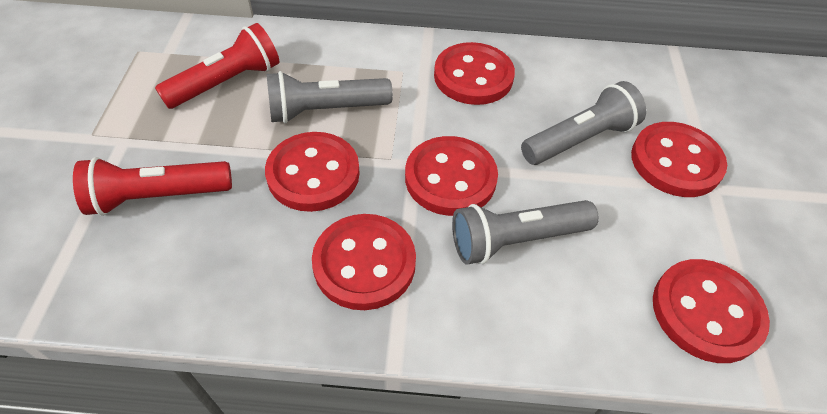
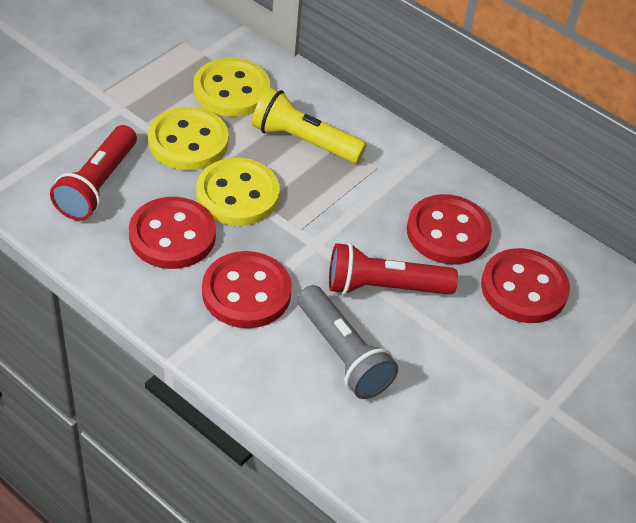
grey flashlight: [266,71,393,123] [452,200,599,264] [521,81,646,165] = 3 -> [298,285,398,399] = 1
red button: [265,132,360,212] [312,214,416,310] [405,136,498,216] [434,42,515,105] [631,122,727,197] [653,259,770,363] = 6 -> [129,197,216,269] [202,251,292,328] [407,194,492,265] [481,248,570,323] = 4
yellow button: none = 0 -> [148,107,229,170] [194,58,270,117] [196,158,280,226] = 3
yellow flashlight: none = 0 -> [252,87,367,163] = 1

